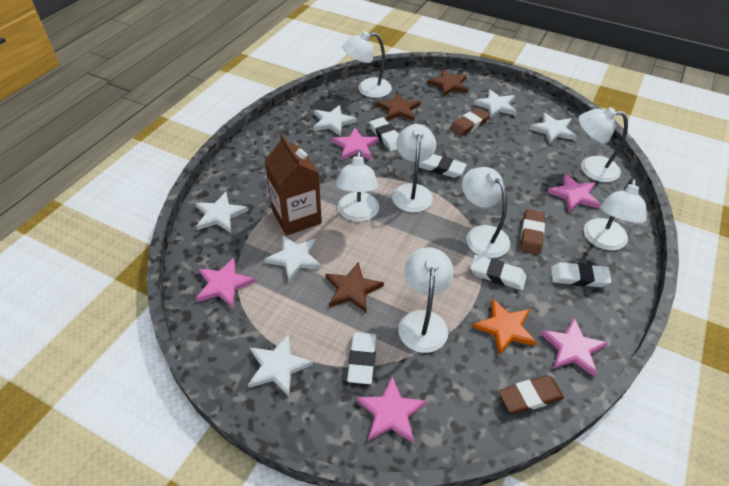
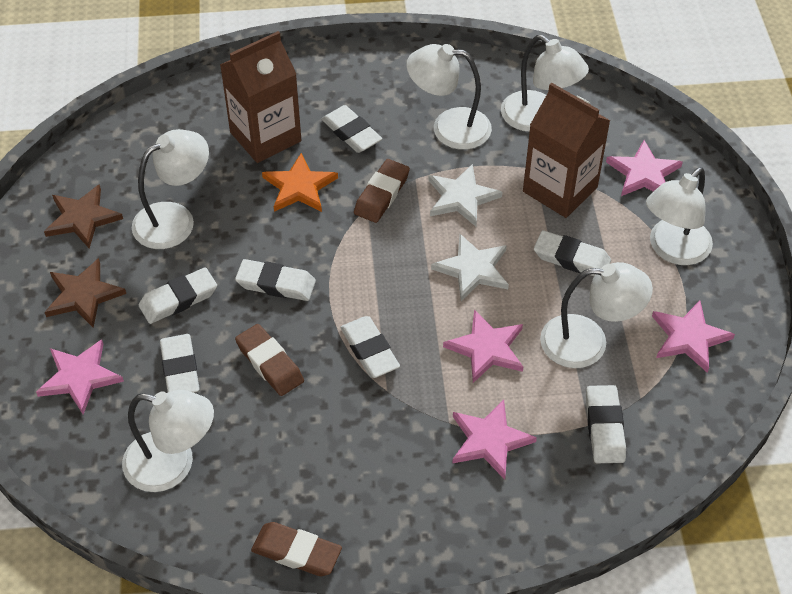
brown carton: [264,133,322,236] = 1 -> [220,31,302,163] [523,82,610,218] = 2
brown star: [326,262,384,313] [377,93,421,121] [427,69,468,96] = 3 -> [44,184,123,248] [45,258,126,328] = 2
white eraser: [347,332,377,384] [370,117,399,151] [419,154,467,178] [470,255,527,290] [551,262,612,287] = 5 -> [139,267,217,324] [160,334,200,393] [235,259,316,301] [321,105,382,153] [340,316,400,378] [534,230,611,276] [586,385,626,463] = 7
white lamp: [336,150,379,222] [342,31,392,98] [392,124,436,212] [398,247,454,353] [462,167,510,258] [579,107,628,182] [584,178,647,250] = 7 -> [122,390,214,492] [132,129,209,249] [407,44,492,150] [501,35,589,132] [540,262,653,368] [646,167,713,265] = 6
white star: [195,192,248,233] [248,334,313,396] [264,235,322,282] [313,105,357,136] [474,89,517,118] [529,113,577,145] = 6 -> [428,164,502,226] [431,234,509,301] = 2

